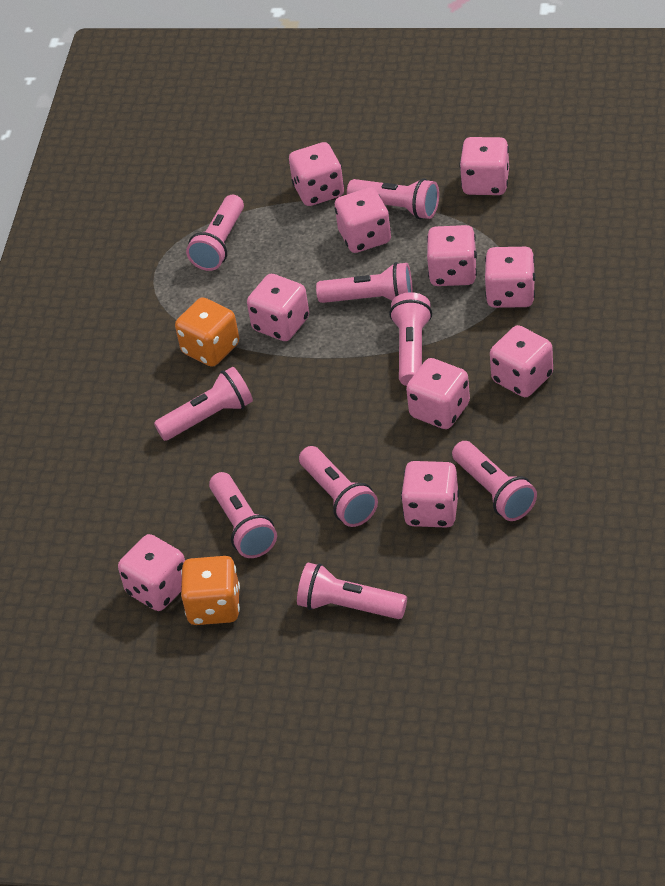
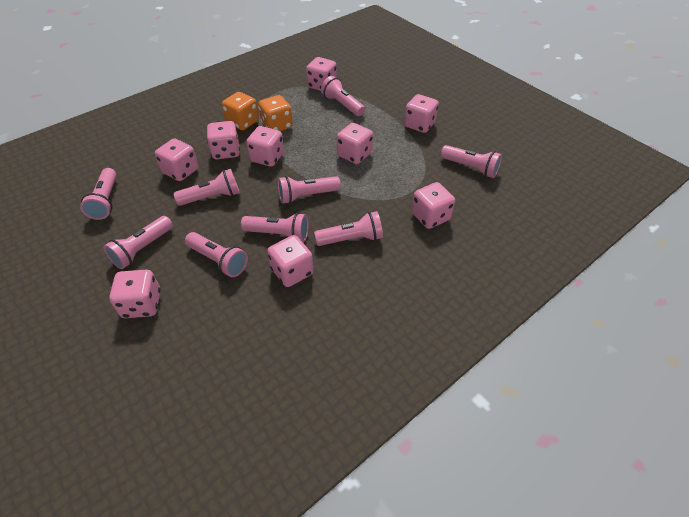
pink dice: [118,534,185,611] [247,274,309,341] [289,142,344,206] [335,187,391,253] [401,461,459,528] [406,358,470,429] [427,225,477,286] [460,137,509,195] [485,247,535,308] [490,325,553,397] = 10 -> [109,270,161,318] [155,139,198,181] [207,121,240,159] [246,126,284,167] [267,235,314,287] [306,57,337,91] [337,123,373,164] [404,94,439,133] [411,182,455,229] = 9

